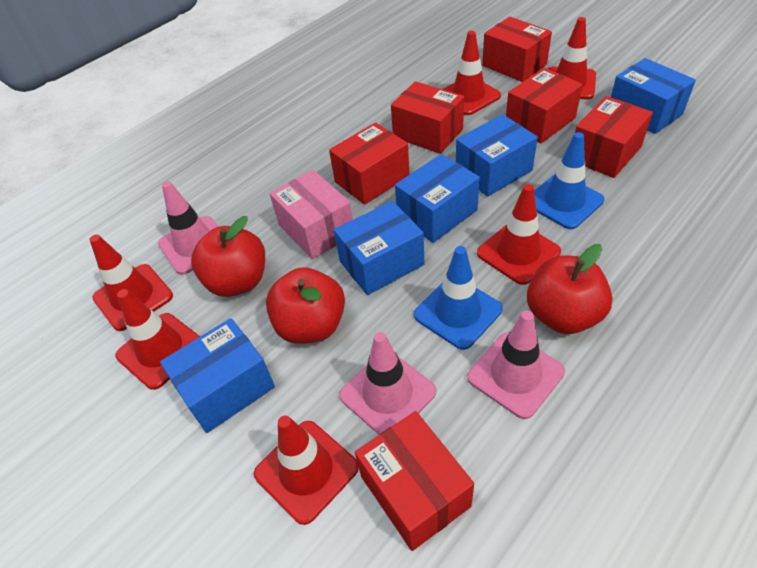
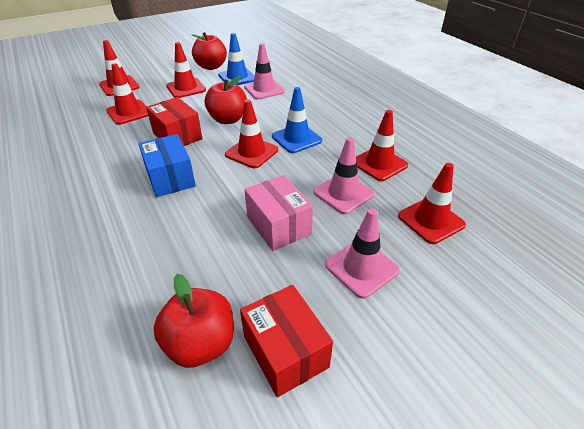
blue box: [160,318,275,433] [334,201,424,295] [395,154,480,243] [456,114,538,197] [611,58,696,134] = 5 -> [138,134,196,197] = 1
red box: [329,123,410,205] [355,411,474,551] [391,81,464,154] [482,17,552,82] [506,68,583,144] [575,96,653,178] = 6 -> [146,97,202,146] [240,285,333,397] = 2

